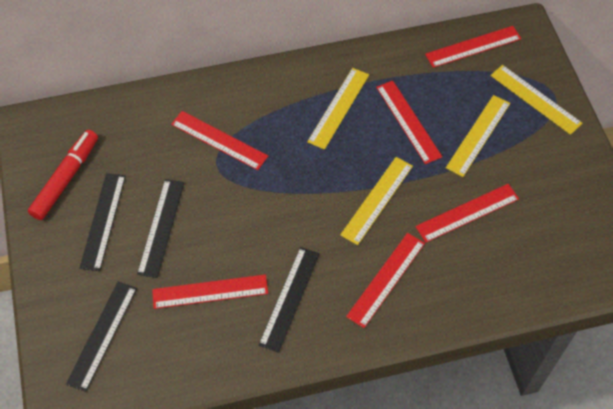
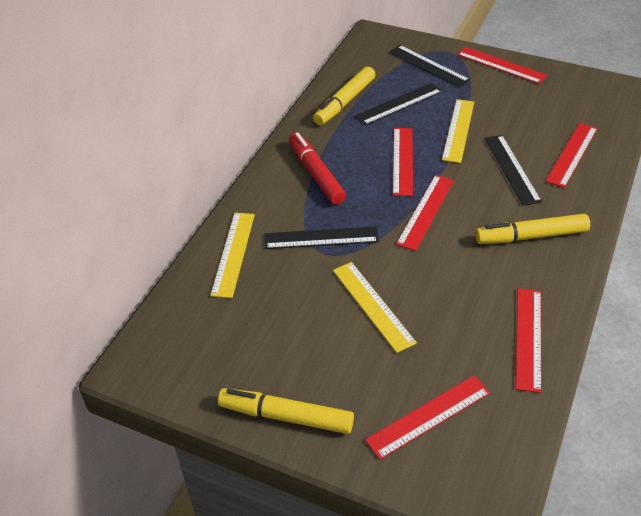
yellow marker: none = 0 -> [218,388,354,434] [313,66,375,125] [475,214,590,244] = 3
yellow ruler: [307,68,369,150] [340,157,413,245] [446,95,510,177] [490,65,582,135] = 4 -> [210,213,255,298] [333,262,417,353] [442,99,474,163] = 3

